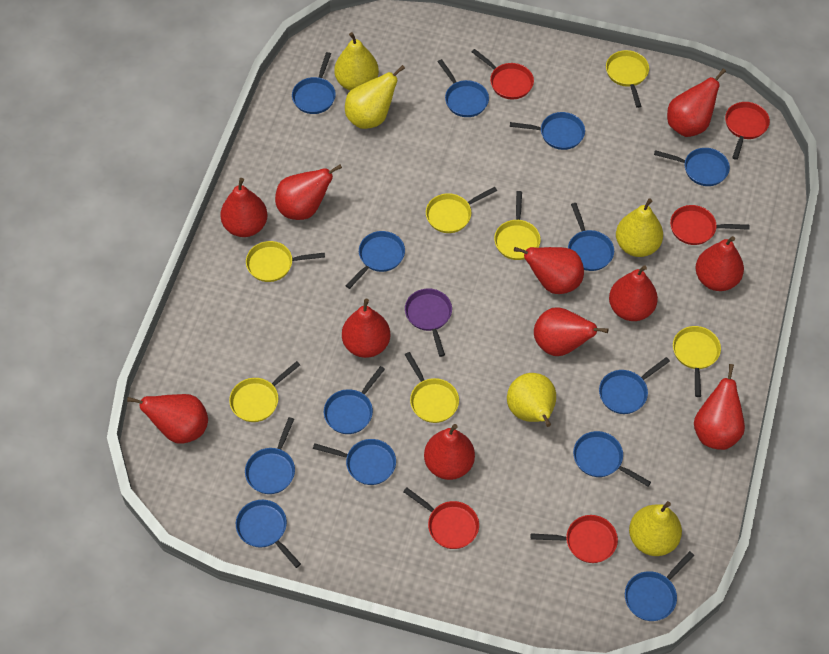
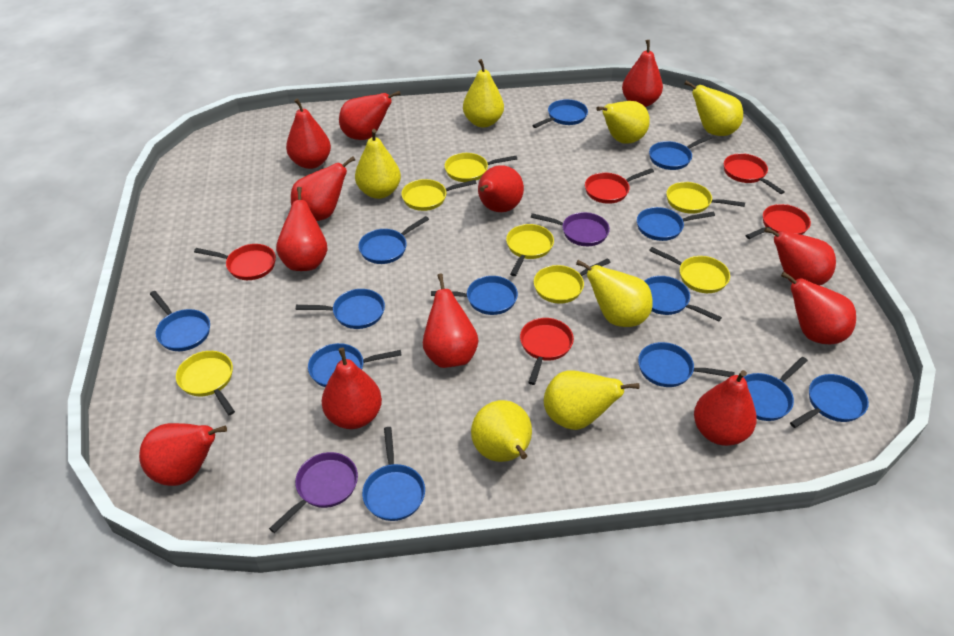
purple pan: [405,288,452,357] = 1 -> [269,452,358,533] [531,212,610,246] = 2
red pear: [127,394,208,443] [220,178,267,237] [275,164,342,220] [342,299,390,358] [424,424,475,480] [514,247,584,294] [534,307,608,356] [609,265,658,321] [667,68,726,137] [694,364,745,450] [695,236,744,291] = 11 -> [139,423,227,486] [276,187,328,271] [286,98,331,169] [291,156,355,221] [321,347,382,429] [339,91,401,140] [423,274,479,368] [478,165,524,212] [622,40,663,107] [694,370,757,446] [764,227,836,286] [781,272,856,344] = 12
yellow pear: [335,32,379,91] [345,65,405,129] [507,373,556,427] [616,198,663,257] [629,501,682,556] = 5 -> [355,129,401,199] [463,59,504,128] [471,400,532,462] [544,370,639,430] [576,260,653,327] [596,101,650,144] [684,81,743,136] = 7

